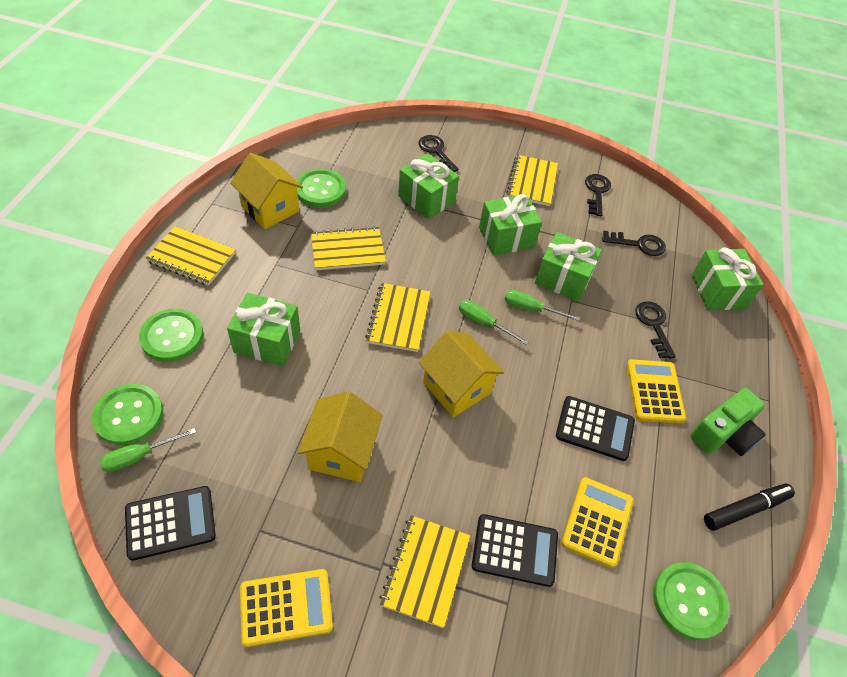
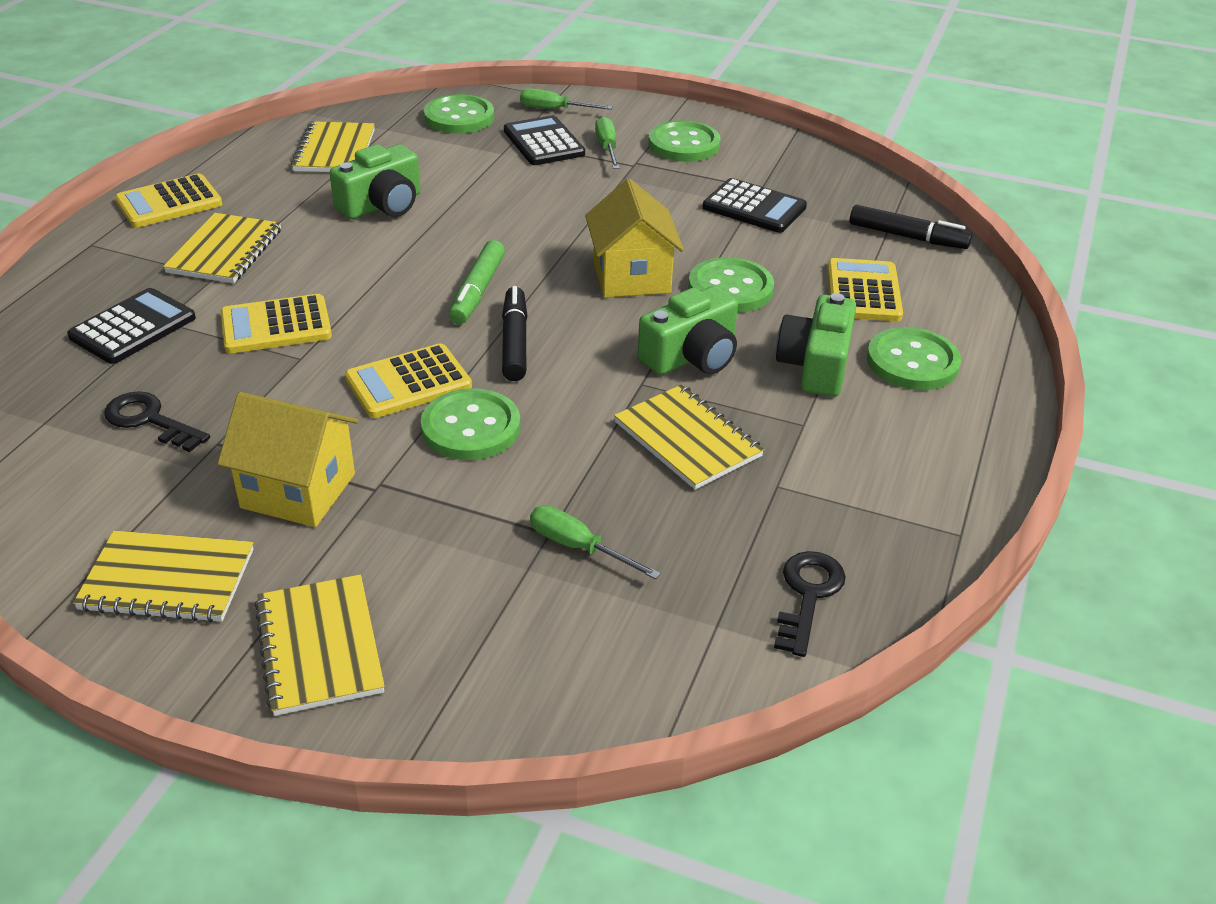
black key: [418,135,458,172] [585,174,611,216] [602,231,666,256] [635,301,676,359] = 4 -> [104,391,210,452] [774,551,846,657] = 2
black marker: [704,483,795,531] = 1 -> [502,286,528,381] [849,205,972,249] = 2
green button: [92,384,163,445] [139,309,203,362] [296,169,346,208] [653,562,730,640] = 4 -> [421,388,520,460] [424,94,494,133] [648,120,720,162] [688,257,774,313] [867,327,961,390] = 5
green camera: [691,388,766,456] = 1 -> [330,144,421,219] [638,286,738,375] [776,293,856,397] = 3
green gift: [227,293,300,366] [398,153,459,219] [479,194,542,256] [535,232,602,302] [691,247,764,310] = 5 -> none = 0
green marker: none = 0 -> [449,240,505,324] = 1
yellow calculator: [240,569,333,647] [561,477,634,568] [627,359,686,423] = 3 -> [115,173,222,228] [220,294,332,353] [345,343,472,418] [827,258,903,321] = 4
yellow house: [230,153,303,229] [298,391,382,482] [419,331,504,417] = 3 -> [217,392,358,527] [585,179,684,298] = 2

